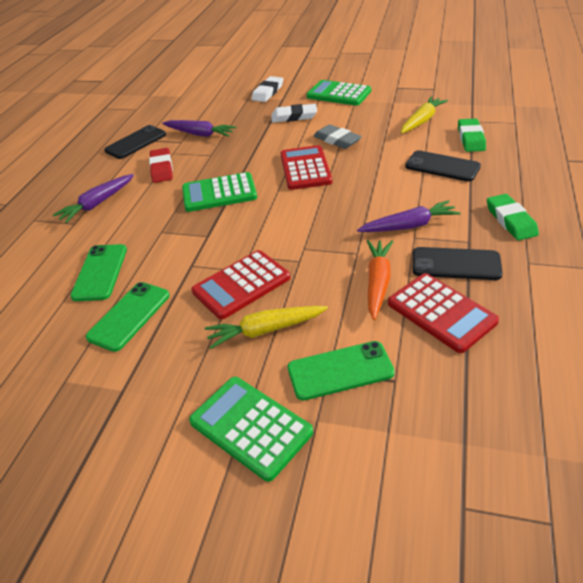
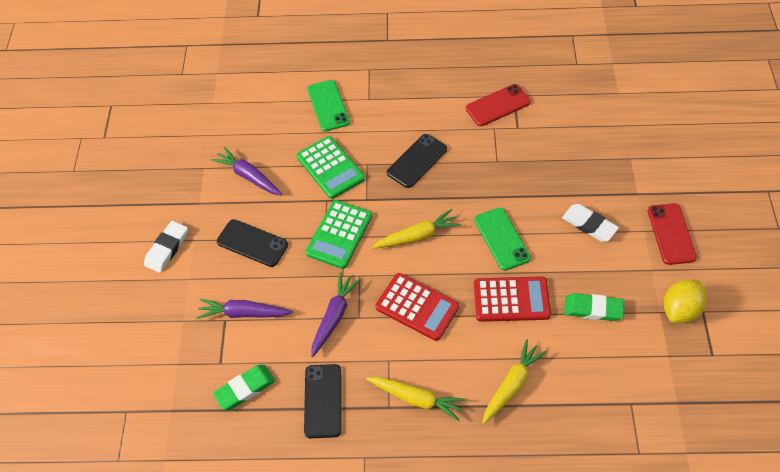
green calculator: [182,172,257,212] [189,377,313,482] [307,80,371,106] = 3 -> [297,136,365,199] [306,200,372,269] = 2
green phone: [70,244,127,301] [86,282,170,352] [288,341,395,400] = 3 -> [307,80,350,131] [474,208,531,271] = 2
grey eraser: [314,124,362,149] = 1 -> none = 0
orange carrot: [367,240,393,320] = 1 -> none = 0
red calculator: [191,250,290,320] [280,145,332,190] [388,273,499,353] = 3 -> [375,273,459,341] [474,276,551,322] = 2
red eraser: [149,148,173,183] = 1 -> none = 0
red phone: none = 0 -> [466,84,531,126] [648,203,697,265] = 2
yellow carrot: [205,306,328,349] [401,97,448,134] = 2 -> [366,377,466,421] [372,209,461,249] [482,339,547,424] = 3
yellow lemon: none = 0 -> [664,279,707,323] = 1

